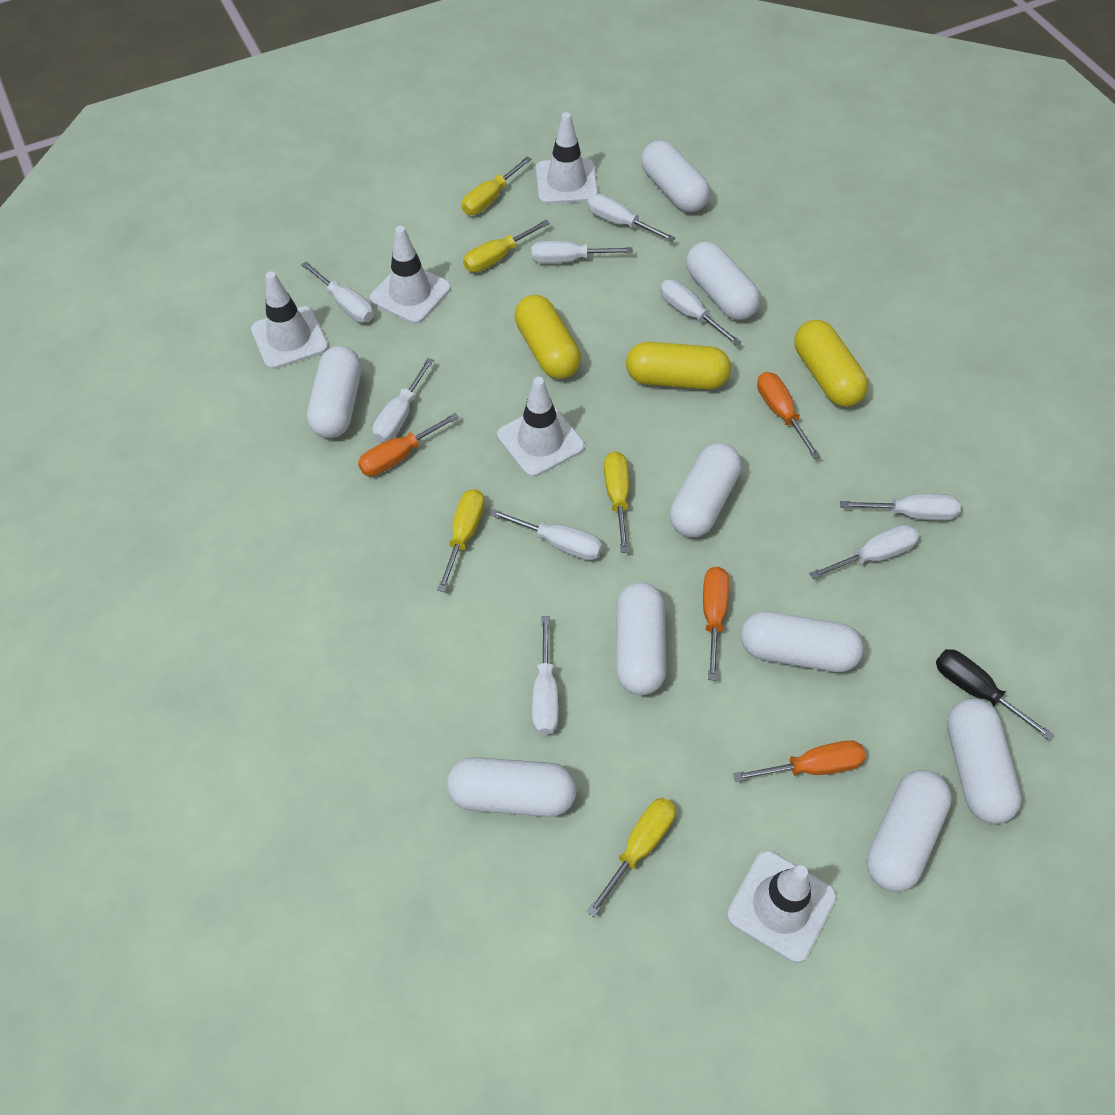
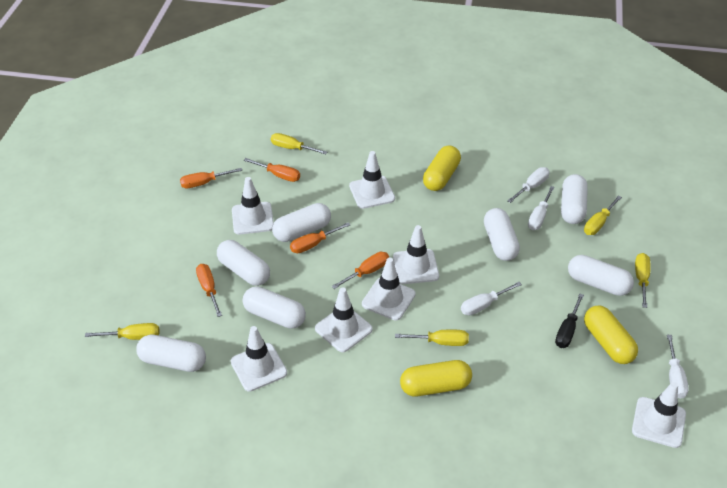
orange screwdriver: [358,413,459,476] [703,567,729,681] [733,740,866,782] [757,372,821,459] = 4 -> [180,168,242,188] [196,264,222,317] [244,158,300,182] [290,222,350,253] [332,252,389,289] = 5
white capsule: [307,346,361,438] [447,757,577,817] [616,582,666,695] [641,140,710,212] [670,443,742,538] [686,241,760,320] [741,611,864,672] [866,770,952,892] [947,699,1022,824] = 9 -> [136,335,206,372] [217,240,270,286] [243,287,306,329] [272,203,331,242] [484,208,520,261] [561,174,588,224] [568,255,634,296] = 7
white screwdriver: [301,261,374,323] [373,358,434,443] [490,509,602,560] [532,241,633,263] [532,616,559,735] [587,194,675,242] [660,279,741,346] [809,525,919,580] [840,494,961,520] = 9 -> [461,282,522,315] [507,167,550,203] [528,186,555,230] [667,335,689,399] = 4
white traffic cone: [251,271,328,369] [370,226,451,324] [497,377,585,477] [536,112,598,204] [727,850,836,963] = 5 -> [231,326,287,392] [232,177,274,235] [315,287,373,352] [349,151,395,209] [362,257,416,321] [393,225,439,284] [632,382,686,448] = 7

